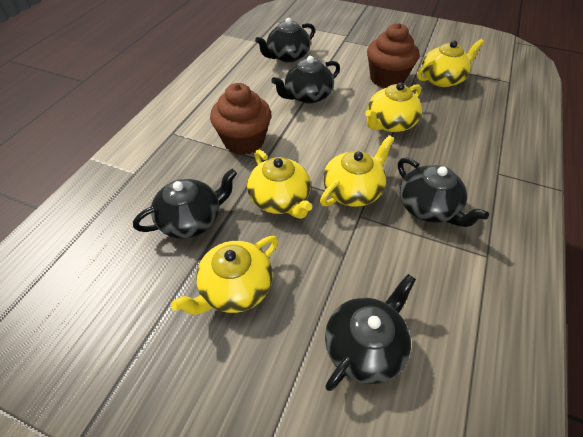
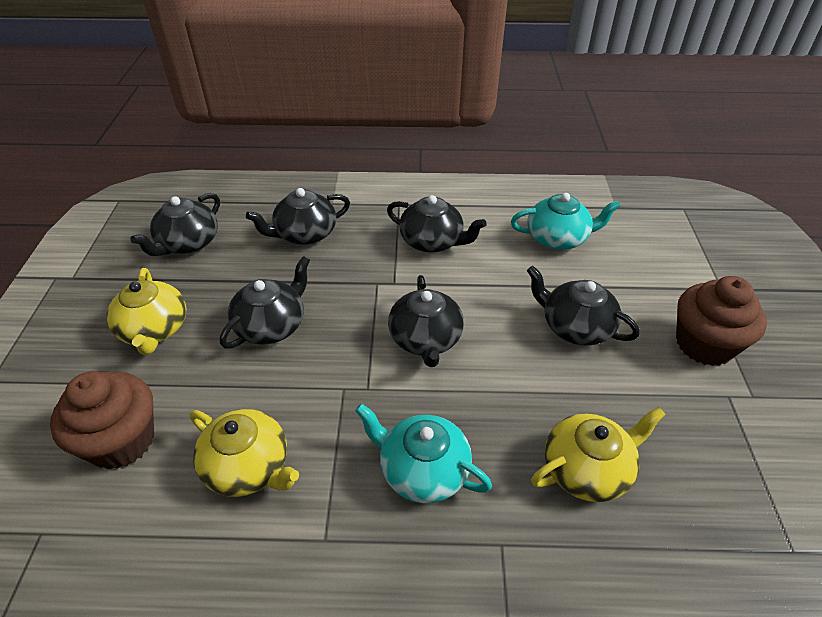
black teapot: [133,169,237,239] [255,18,315,62] [271,56,340,104] [325,274,416,391] [398,158,489,227] = 5 -> [130,193,220,256] [220,256,310,349] [246,188,350,245] [387,195,487,253] [388,275,464,367] [527,266,640,346] = 6
turquoise teapot: none = 0 -> [355,404,492,503] [511,193,621,250] = 2
yellow teapot: [171,236,279,315] [247,150,312,219] [320,135,394,207] [365,82,422,132] [417,39,484,87] = 5 -> [107,268,186,355] [190,409,299,497] [531,407,666,502] = 3

